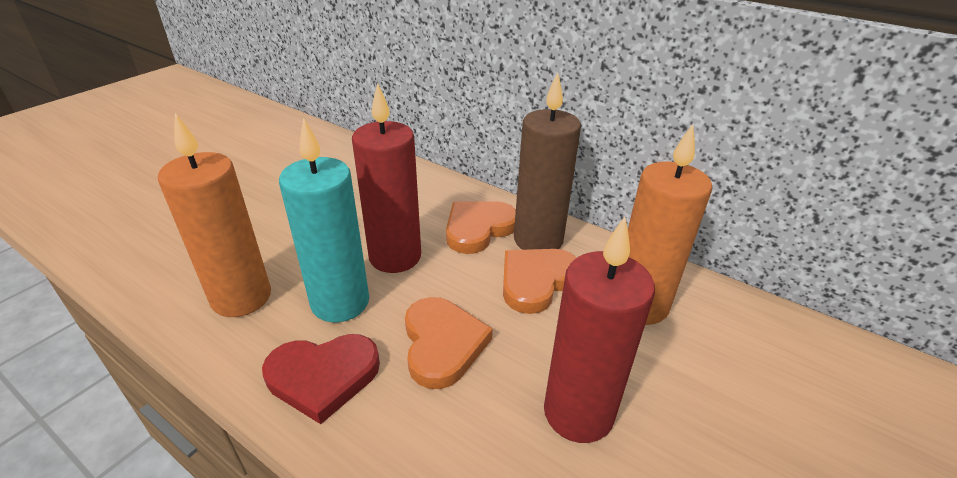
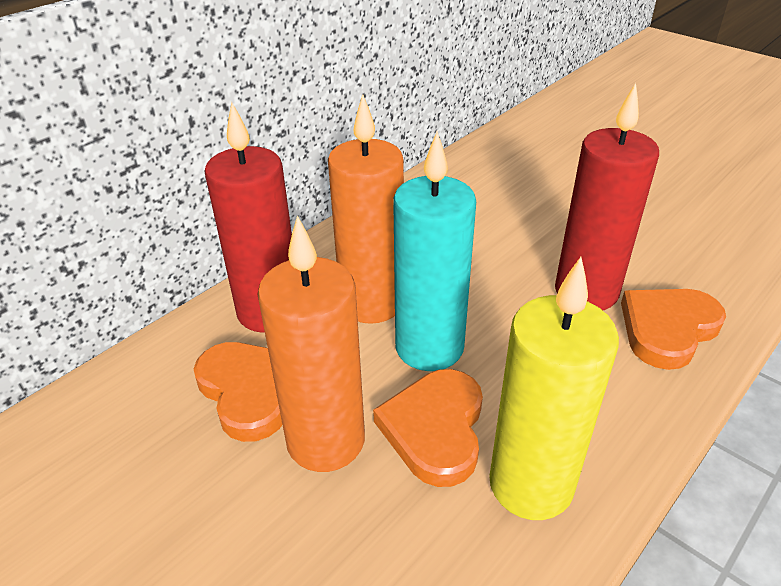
brown candle: [514,72,581,250] = 1 -> none = 0
red heart: [262,334,380,424] = 1 -> none = 0
yellow candle: none = 0 -> [489,257,619,520] = 1

